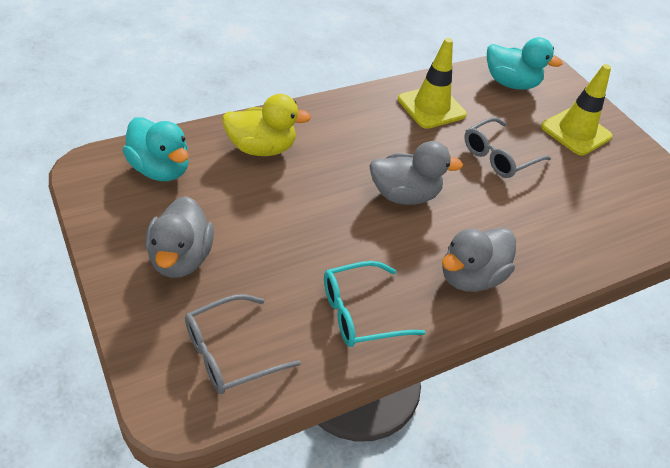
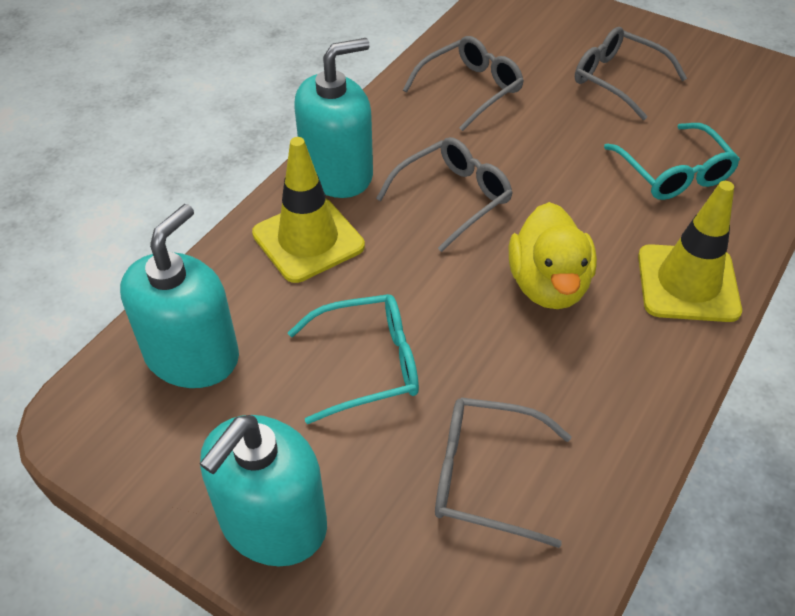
grey duck: [145,196,214,278] [370,141,463,205] [442,227,516,292] = 3 -> none = 0
grey glasses: [185,294,301,394] [464,117,551,178] = 2 -> [376,137,513,252] [403,36,524,131] [435,397,572,548] [575,27,687,120] = 4
turquoise duck: [123,117,189,181] [487,37,563,90] = 2 -> none = 0
turquoise glasses: [324,261,425,347] = 1 -> [288,294,419,424] [604,123,740,200] = 2
turquoise soap dispenser: none = 0 -> [120,204,239,388] [200,415,327,566] [295,38,373,198] = 3

